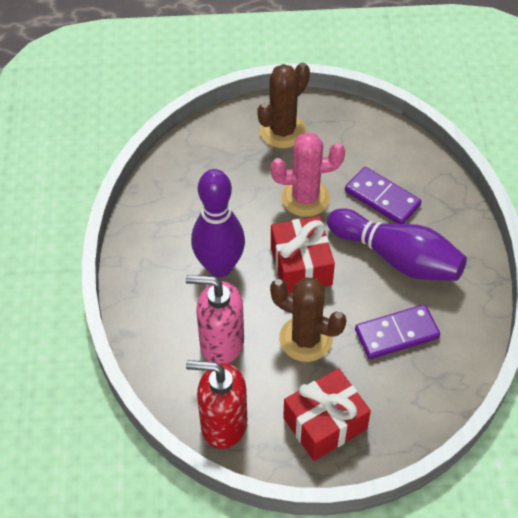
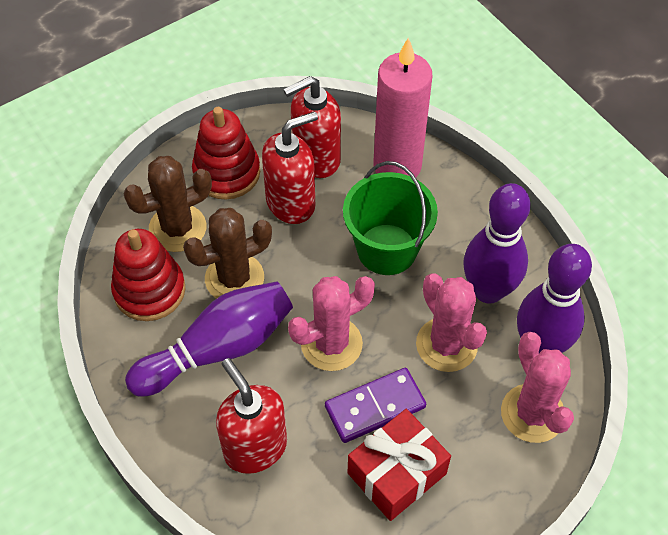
green bucket: none = 0 -> [343,161,438,275] = 1
pink cactus: [271,132,345,217] = 1 -> [288,276,375,371] [416,273,487,372] [501,332,574,443] = 3
pink candle: none = 0 -> [373,37,432,177] = 1
pink soap dispenser: [186,275,244,364] = 1 -> none = 0
purple bowling pin: [191,169,245,277] [327,208,467,281] = 2 -> [125,281,293,397] [464,183,531,304] [517,244,592,353] = 3
purple domino: [345,167,422,224] [355,304,440,359] = 2 -> [325,368,426,443] = 1
red gift: [271,216,335,293] [283,368,371,461] = 2 -> [348,409,451,521] = 1
red soap dispenser: [186,360,247,449] = 1 -> [216,358,287,474] [262,111,318,224] [283,76,341,178] = 3
red stacking toy: none = 0 -> [111,229,185,321] [192,107,260,200] = 2

